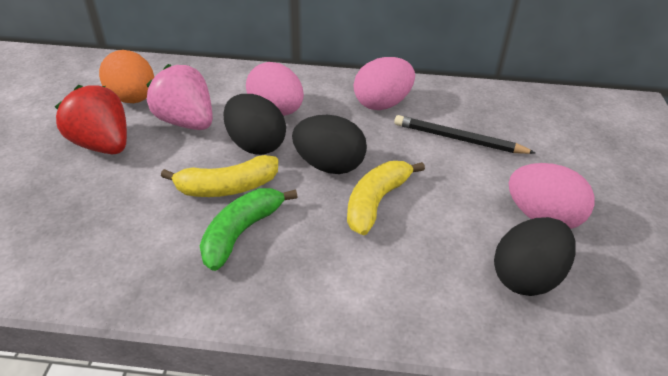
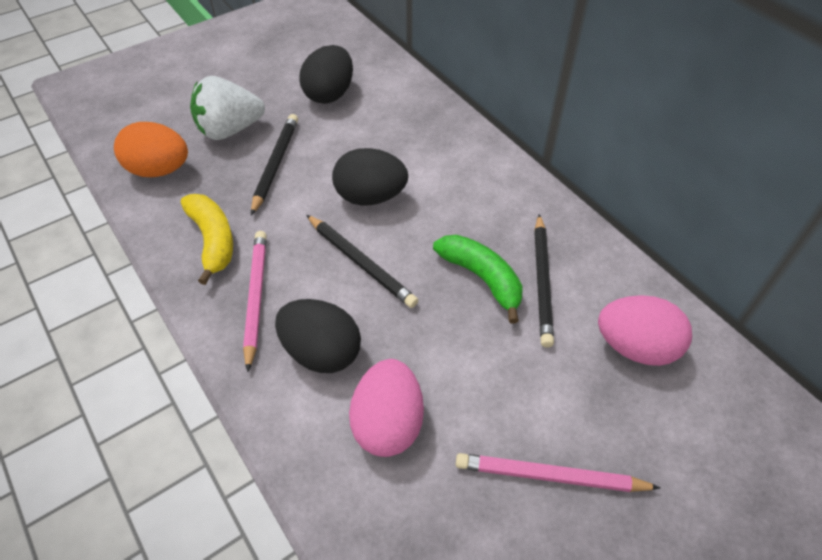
black pencil: [394,115,536,154] = 1 -> [251,114,298,215] [306,215,418,308] [534,214,554,348] = 3
pink egg: [246,62,304,116] [354,57,415,110] [509,163,594,229] = 3 -> [349,359,424,457] [598,295,692,366] = 2
pink pencil: none = 0 -> [243,231,267,372] [456,453,660,492] = 2
pink strawberry: [146,64,213,130] = 1 -> none = 0
red strawberry: [55,85,127,155] = 1 -> none = 0
white strawberry: none = 0 -> [190,76,265,140] = 1
yellow banana: [161,155,278,197] [347,161,425,235] = 2 -> [181,194,233,285] = 1

